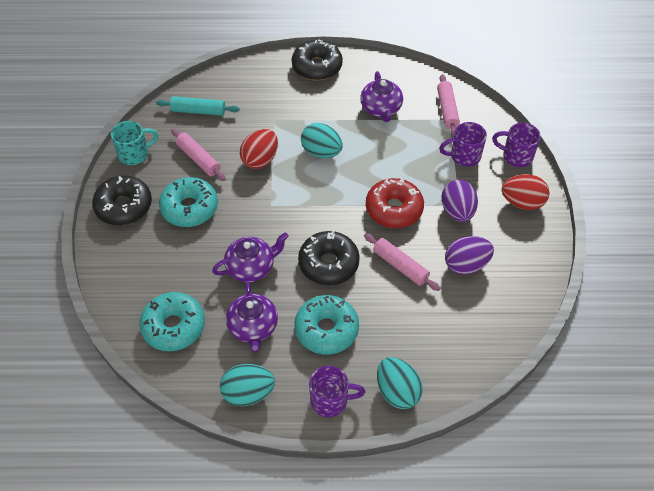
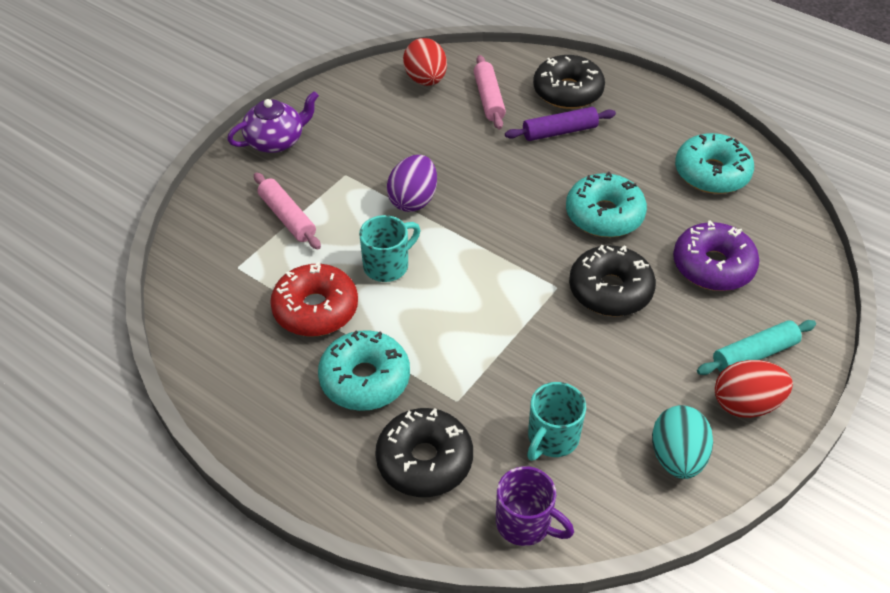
pink rolling pin: [171,129,226,181] [364,233,440,291] [437,74,460,137] = 3 -> [254,172,321,249] [474,55,506,130] = 2
purple donut: none = 0 -> [673,221,760,291] = 1
purple egg: [441,180,478,222] [445,236,494,275] = 2 -> [387,155,437,212] = 1
purple mug: [309,366,366,417] [439,122,487,166] [492,123,541,167] = 3 -> [496,466,574,546] = 1
purple rolling pin: none = 0 -> [505,107,616,141] = 1
purple teapot: [212,232,289,282] [226,281,278,352] [360,71,403,122] = 3 -> [227,91,319,153] = 1
turquoise egg: [220,364,275,406] [301,123,343,158] [377,357,423,409] = 3 -> [652,405,713,479] = 1
turquoise mug: [111,121,159,165] = 1 -> [359,215,420,282] [527,382,586,461] = 2

